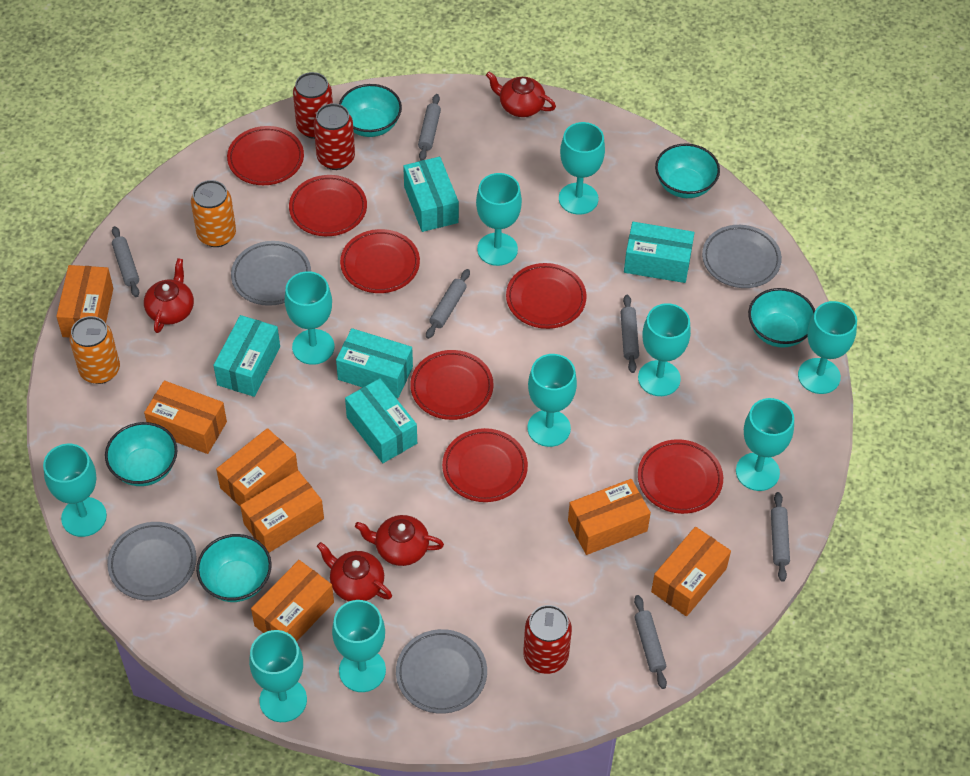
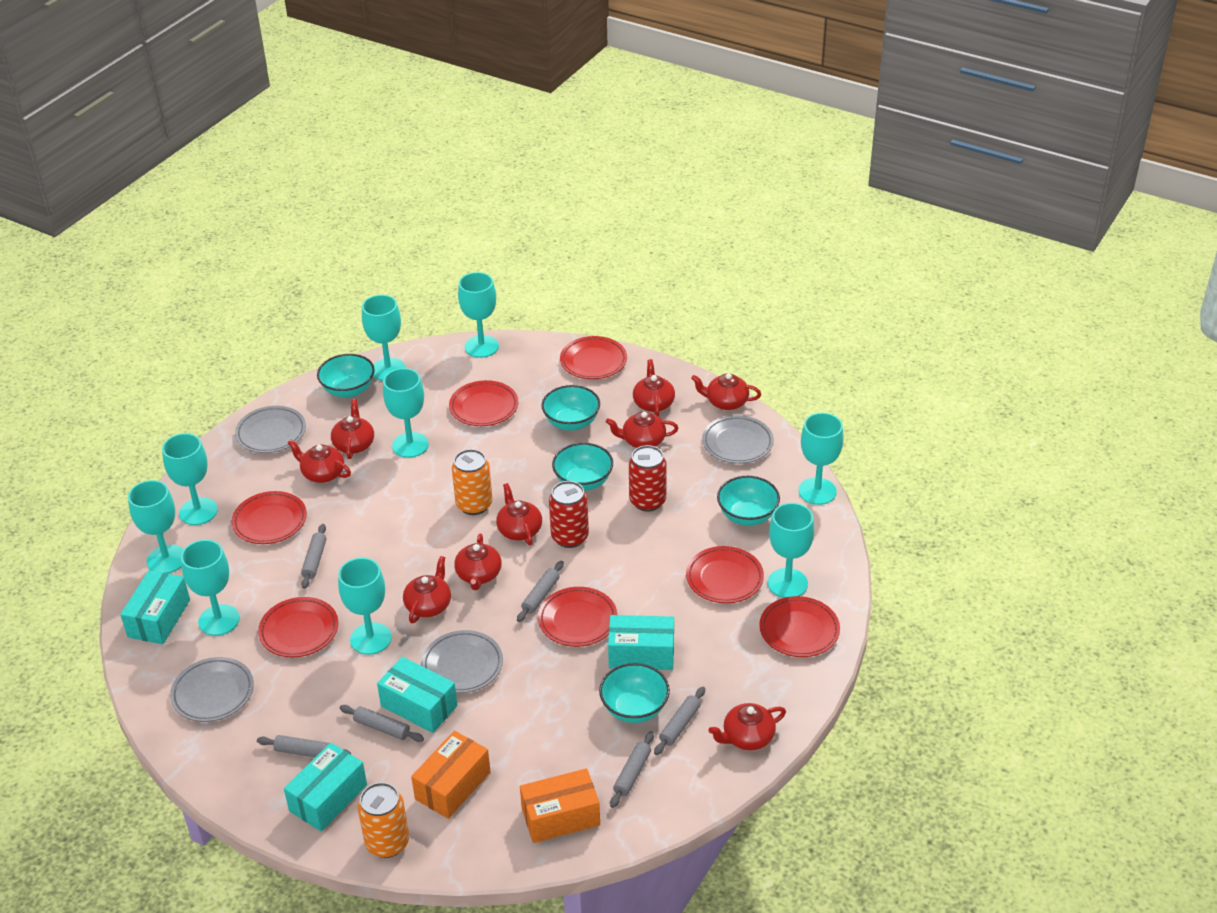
orange box: [56,265,113,338] [144,381,227,454] [216,428,298,506] [240,470,324,553] [251,560,334,642] [568,479,651,555] [651,527,731,616] = 7 -> [411,731,490,819] [520,768,600,843] = 2
red can: [293,72,333,139] [314,103,355,170] [523,605,572,674] = 3 -> [549,481,589,548] [629,445,667,512] = 2
red teapot: [144,258,194,333] [317,542,392,601] [355,515,444,566] [486,72,556,117] = 4 -> [288,440,351,483] [331,399,374,459] [403,556,451,623] [454,534,502,590] [496,483,542,545] [606,412,679,448] [633,359,675,416] [691,373,761,410] [709,703,786,750] = 9
turquoise box: [213,315,280,397] [336,328,413,398] [345,378,417,463] [403,157,459,232] [624,222,694,283] = 5 -> [120,570,190,644] [284,743,367,831] [377,657,457,733] [608,615,674,670] = 4
turquoise goblet: [43,444,107,537] [249,630,307,722] [285,271,334,365] [332,600,386,692] [476,173,522,266] [527,354,577,447] [559,122,605,215] [638,303,691,396] [736,398,794,491] [798,301,857,394] = 10 -> [128,480,184,573] [162,433,218,525] [181,540,240,636] [338,558,391,655] [362,295,406,381] [383,368,429,458] [458,272,499,358] [768,503,814,598] [798,413,844,505] = 9

